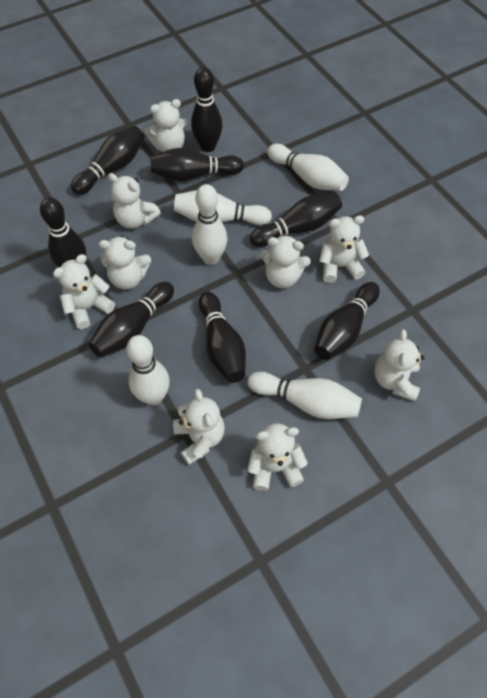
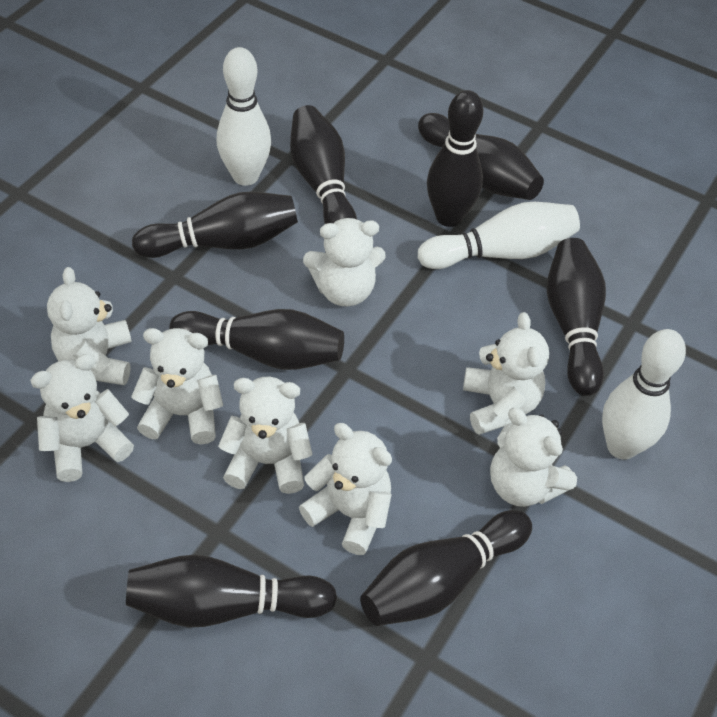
white bowling pin: [126,335,170,405] [174,190,272,225] [192,184,227,265] [247,372,362,419] [267,144,349,191] = 5 -> [217,47,271,186] [418,202,580,269] [602,329,686,460] = 3
white teddy bear: [53,254,115,329] [99,236,151,290] [108,173,161,229] [144,99,187,152] [173,389,225,465] [247,423,308,491] [260,235,311,288] [319,215,369,283] [374,329,425,401] = 9 -> [30,354,134,482] [47,267,132,385] [131,328,223,444] [218,377,313,494] [299,423,392,555] [303,218,386,306] [463,312,549,435] [490,408,577,507] = 8

